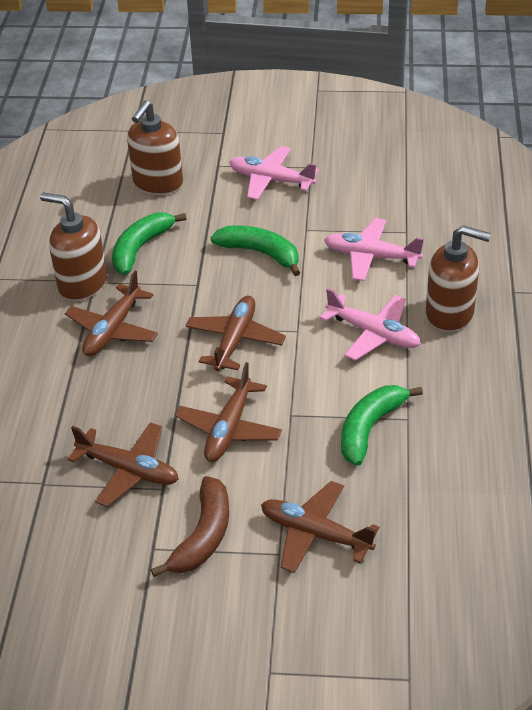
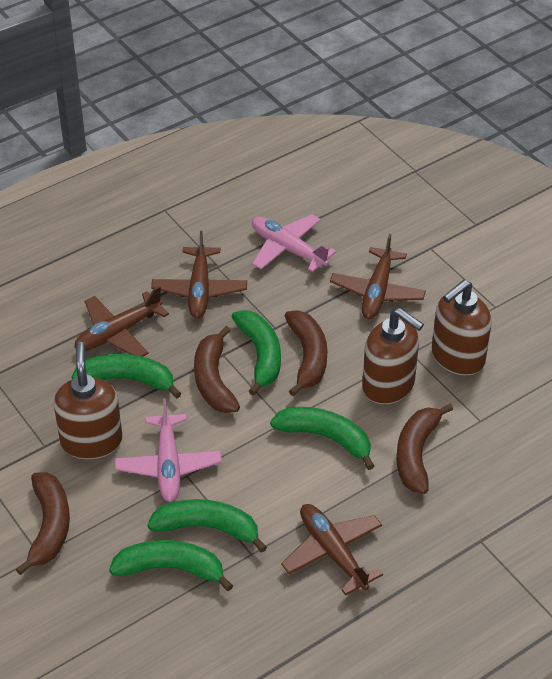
brown banana: [151,476,229,577] = 1 -> [16,472,70,575] [194,326,240,413] [285,311,327,396] [396,404,453,494] = 4
brown plane: [65,271,158,356] [68,422,179,507] [175,362,282,462] [185,296,286,371] [261,481,379,573] = 5 -> [75,286,169,357] [151,231,247,318] [281,504,383,595] [330,234,426,319] = 4
green banana: [112,212,186,275] [211,225,300,276] [341,385,423,466] = 3 -> [72,354,182,398] [109,540,233,591] [147,499,267,553] [232,310,281,396] [270,407,374,470] = 5
pink plane: [229,146,319,200] [320,288,421,361] [324,218,424,281] = 3 -> [115,398,222,502] [252,214,336,272] = 2

